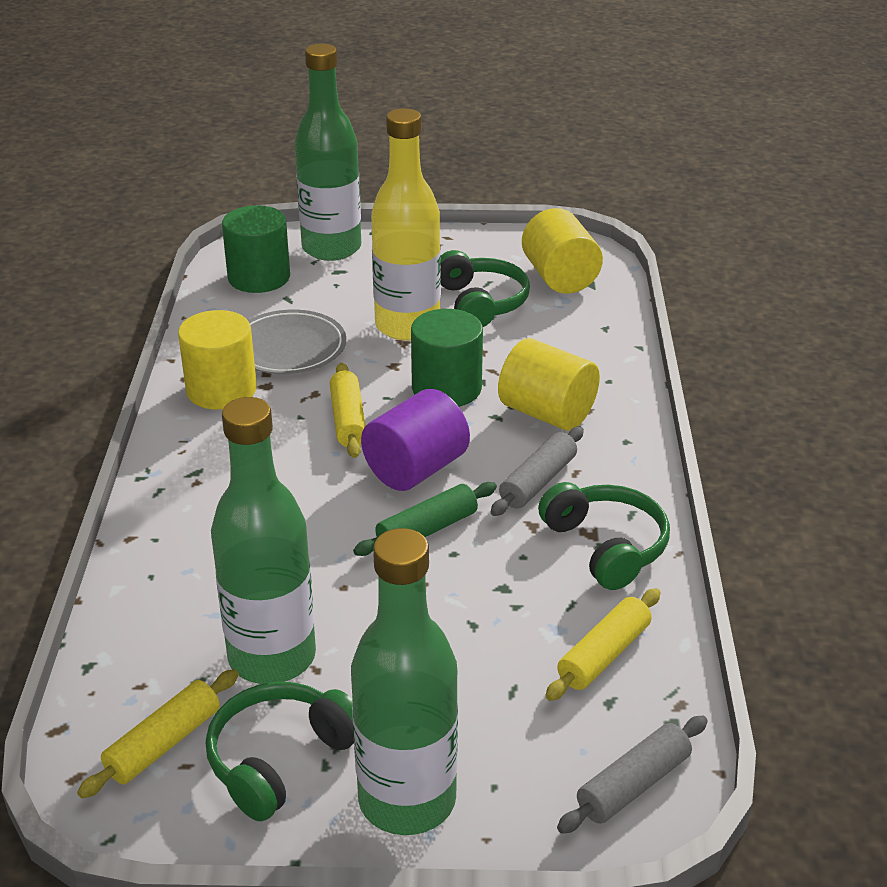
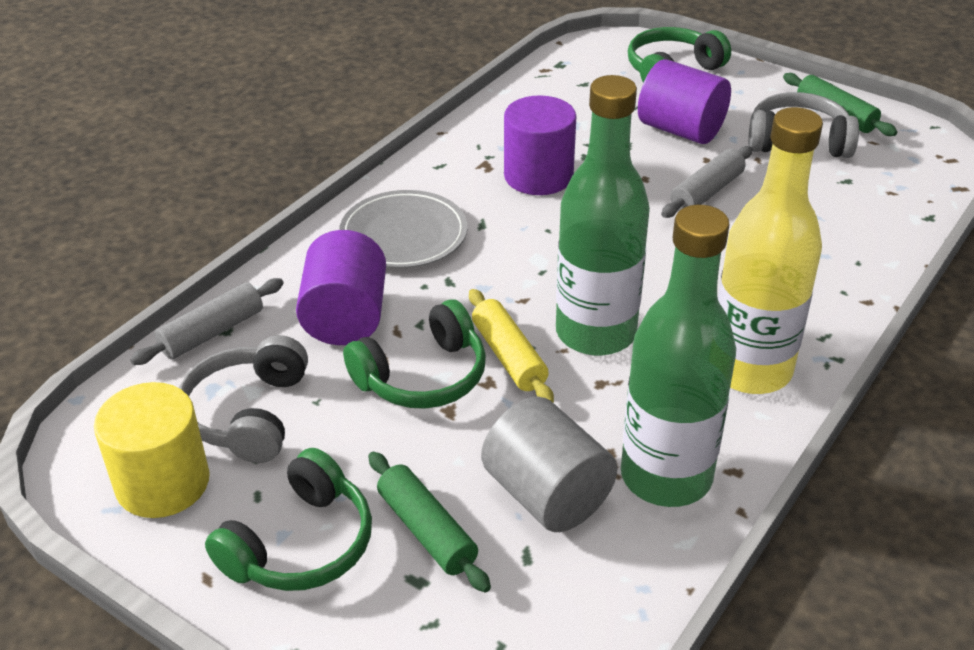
green bottle: [211,397,316,684] [295,43,361,261] [351,528,458,835] = 3 -> [556,75,650,356] [621,205,736,507] = 2
green cylinder: [222,205,290,293] [411,309,483,407] = 2 -> none = 0
green rolling pin: [353,482,497,556] = 1 -> [368,452,491,593] [783,73,897,136] = 2
grey cylinder: none = 0 -> [481,397,617,532] = 1
grey headphones: none = 0 -> [179,335,308,463] [748,92,859,158] = 2
purple cylinder: [361,389,470,491] = 1 -> [296,230,386,345] [504,95,576,195] [638,59,731,144] = 3
yellow cylinder: [178,310,257,410] [498,338,600,431] [522,208,603,294] = 3 -> [94,382,210,518] = 1
yellow rolling pin: [77,669,239,798] [330,363,366,458] [545,588,661,701] = 3 -> [469,289,554,402] = 1

